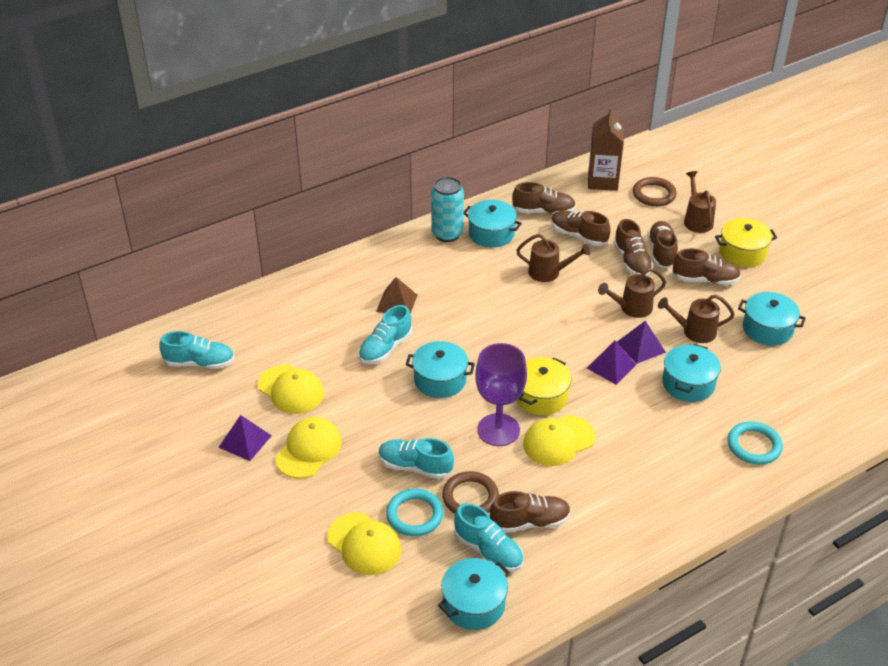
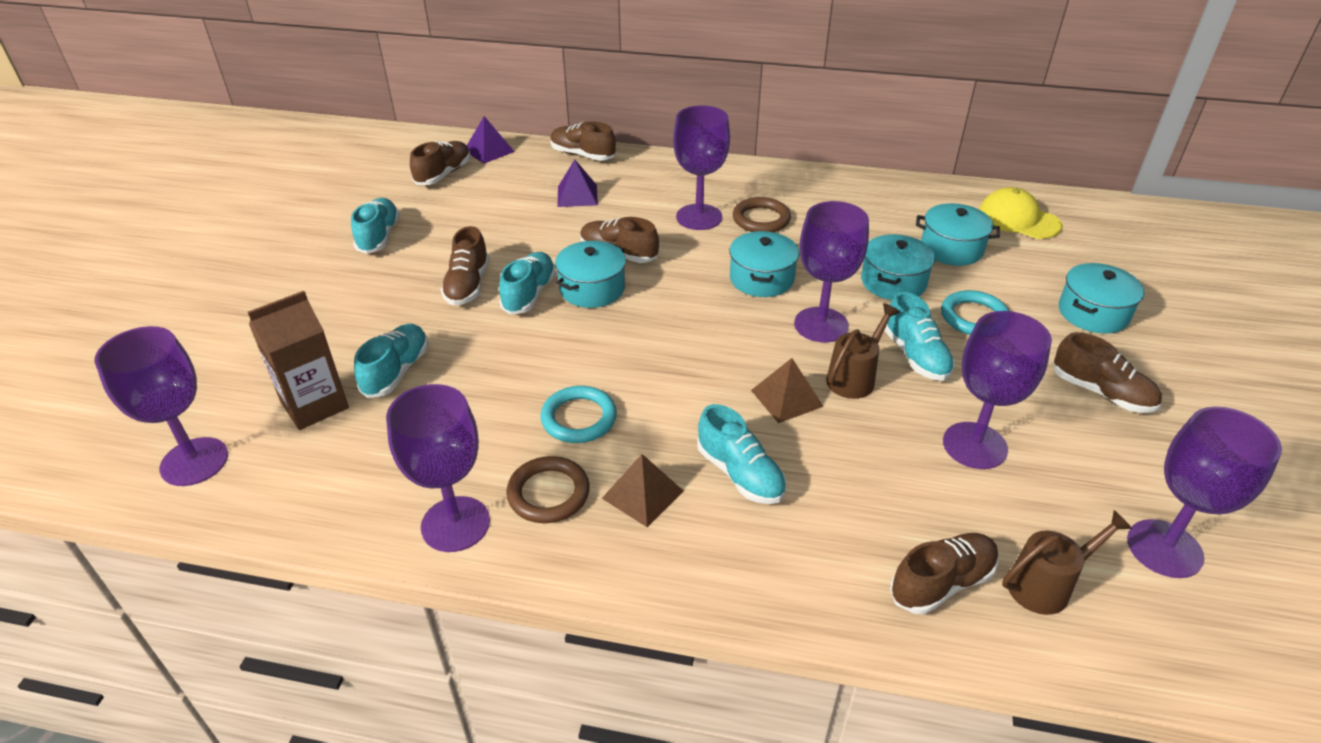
brown pyramid: [376,277,417,314] = 1 -> [602,454,683,527] [751,358,824,423] = 2
brown watering can: [516,234,590,282] [598,268,666,318] [658,294,735,343] [684,171,716,233] = 4 -> [826,303,900,399] [1002,510,1133,615] = 2
purple goblet: [475,343,527,446] = 1 -> [94,326,228,486] [386,384,490,552] [673,105,730,230] [794,201,869,342] [943,311,1052,469] [1127,407,1282,578] = 6
purple pyramid: [218,415,272,461] [587,340,636,385] [617,321,666,364] = 3 -> [467,116,515,164] [558,160,598,207] = 2
turquoise can: [431,177,464,242] = 1 -> none = 0
turquoise shoe: [159,331,234,369] [359,305,412,364] [379,438,454,479] [454,503,523,572] = 4 -> [351,198,400,254] [354,324,428,398] [499,252,556,315] [697,404,786,504] [884,292,954,381] = 5
yellow cap: [258,365,324,414] [275,417,342,479] [327,512,401,575] [523,415,595,466] = 4 -> [979,187,1062,239] = 1
yellow pot: [516,357,571,415] [715,218,777,267] = 2 -> none = 0

